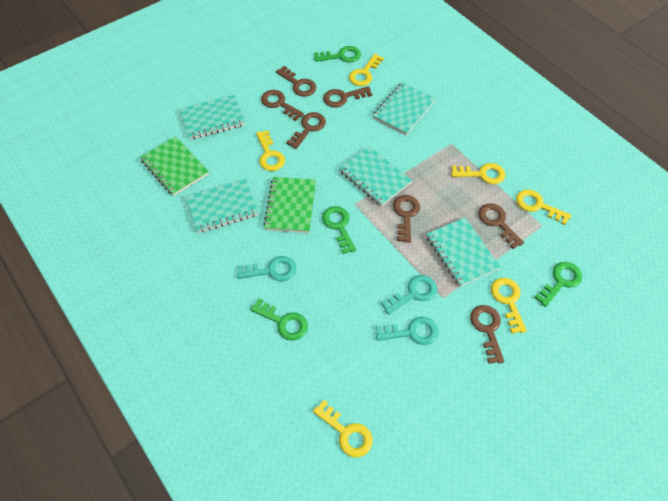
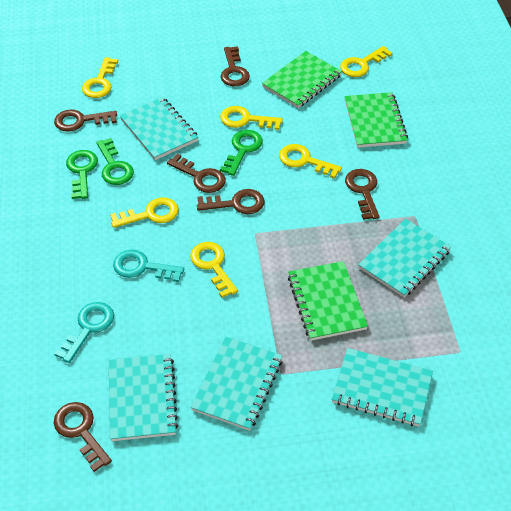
brown key: [261,90,304,121] [276,66,316,96] [286,112,326,149] [323,86,372,107] [393,195,420,243] [470,305,504,364] [478,203,524,249] = 7 -> [54,109,117,132] [54,402,112,472] [167,154,226,193] [197,189,264,214] [220,46,250,86] [345,169,380,220] = 6
green key: [250,298,308,341] [314,46,361,63] [322,206,356,254] [534,262,582,307] = 4 -> [66,150,98,199] [96,138,134,185] [220,130,263,176] = 3
green notebook: [140,136,209,196] [263,177,316,233] = 2 -> [262,51,342,108] [288,261,368,341] [344,92,408,148] = 3
turquoise key: [237,256,296,281] [376,317,438,345] [381,275,437,315] = 3 -> [54,302,114,363] [113,250,184,282] = 2

